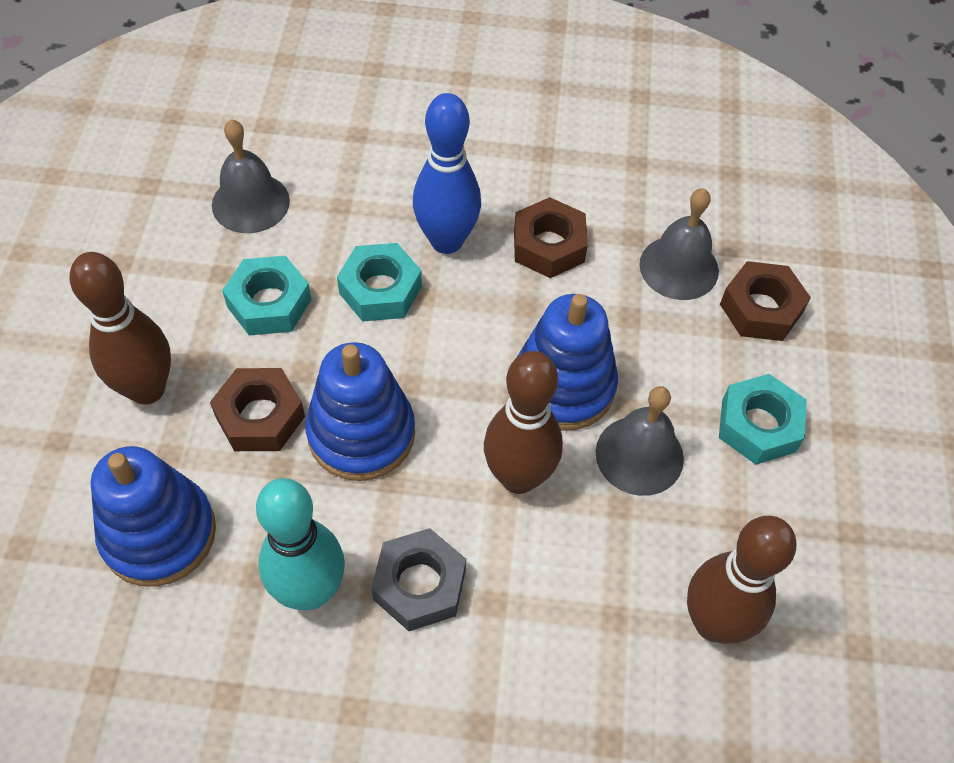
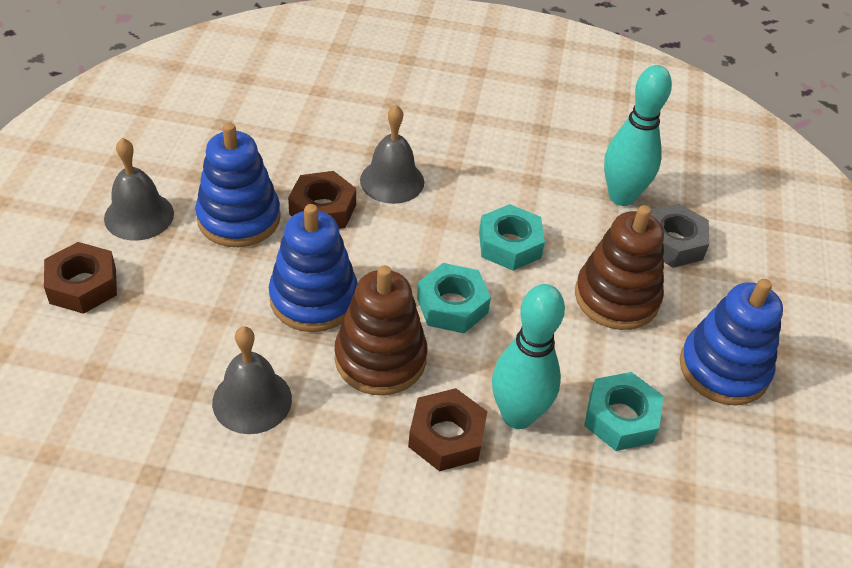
blue bowling pin: [413,93,481,254] = 1 -> none = 0
brown bowling pin: [70,252,171,405] [484,351,563,494] [687,516,796,644] = 3 -> none = 0
brown stacking toy: none = 0 -> [335,265,428,395] [575,205,664,330] = 2
turquoise bowling pin: [256,478,345,610] = 1 -> [492,284,565,429] [604,65,672,206] = 2

